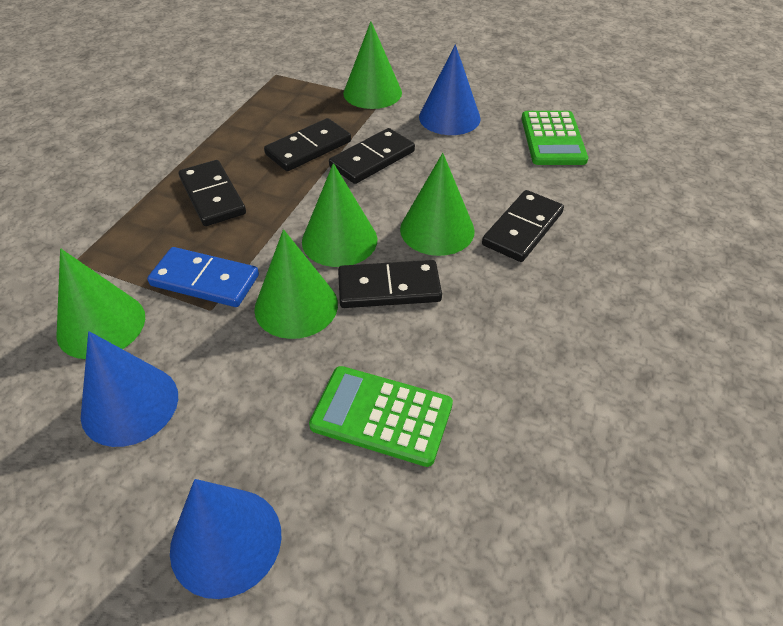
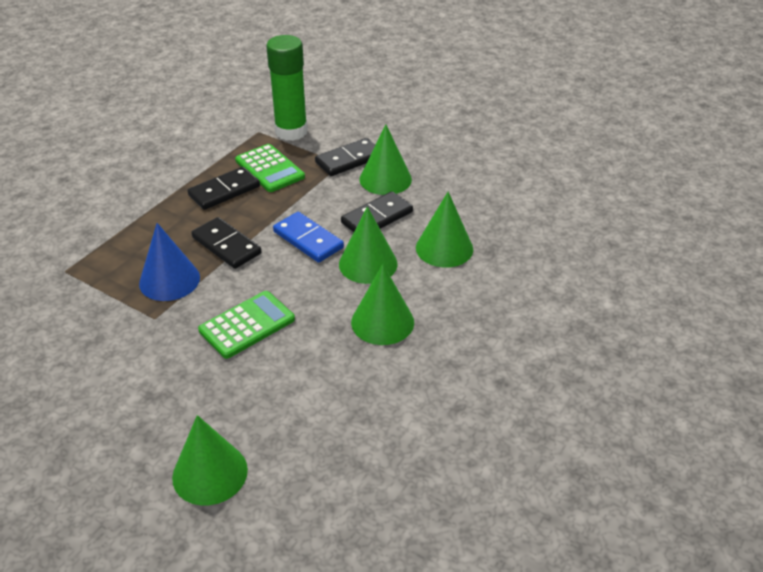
black domino: [179,160,246,226] [264,118,351,171] [329,128,415,184] [338,260,442,308] [482,190,564,262] = 5 -> [188,167,260,210] [191,217,262,269] [315,138,375,176] [341,191,413,232] = 4
blue cone: [81,331,178,447] [170,479,281,599] [419,44,481,135] = 3 -> [139,223,200,301] = 1
green glue stick: none = 0 -> [266,35,308,141] = 1

